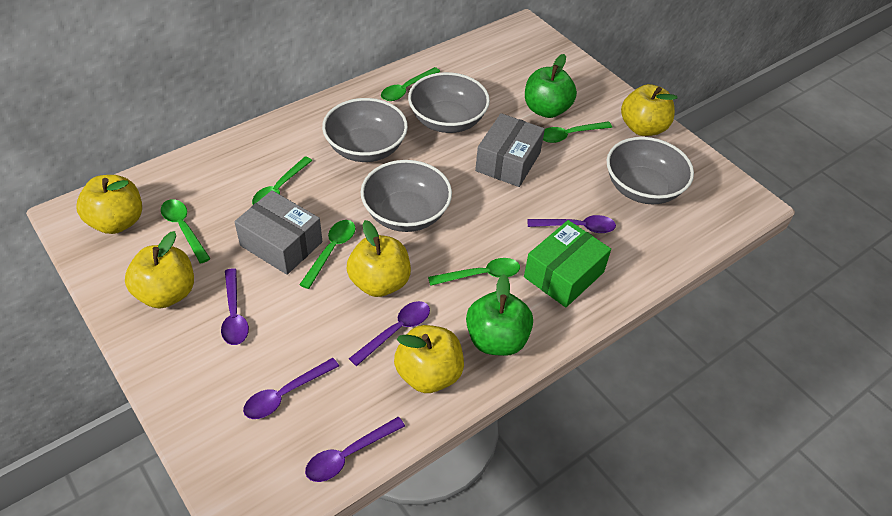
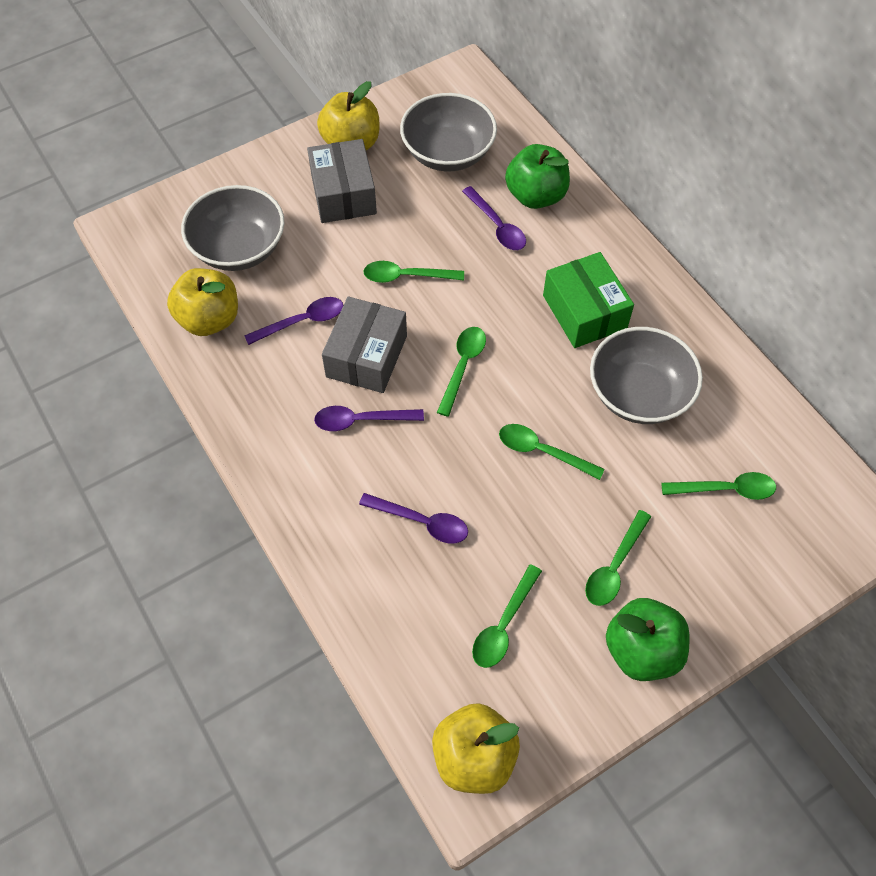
grey bowl: [322,98,408,162] [361,160,452,232] [408,72,490,133] [607,137,694,204] = 4 -> [181,185,285,271] [400,93,497,171] [590,327,703,424] = 3
purple spoon: [221,268,249,345] [243,358,339,419] [305,417,405,482] [349,301,430,366] [527,215,616,233] = 5 -> [244,297,343,345] [314,406,424,431] [359,493,468,544] [462,186,526,250] = 4
yellow apple: [76,175,142,234] [125,231,194,309] [346,220,411,297] [394,325,464,393] [621,84,678,136] = 5 -> [167,268,238,336] [317,81,379,150] [432,703,520,794] = 3

